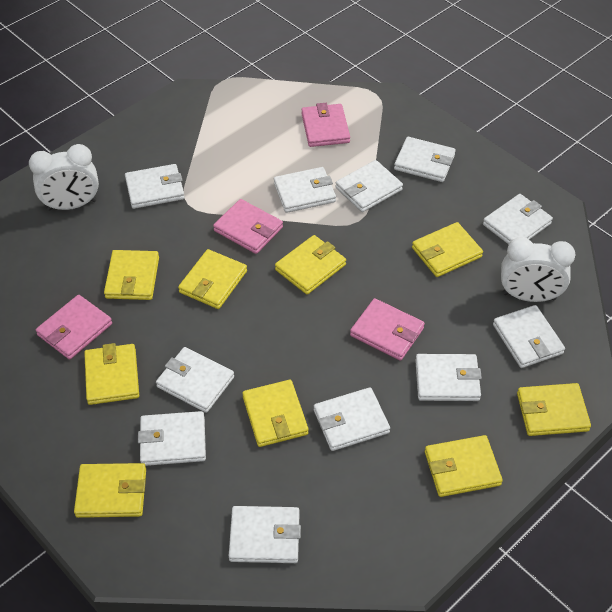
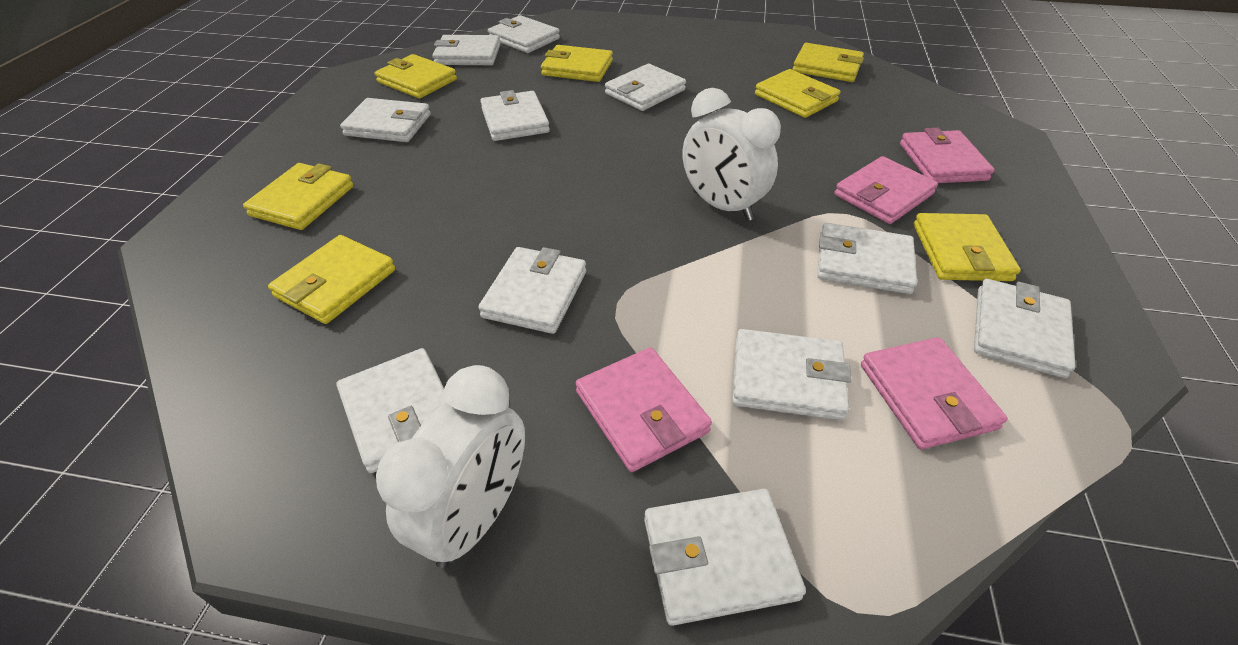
yellow wallet: [74,463,146,518] [84,343,139,405] [104,250,159,300] [178,249,247,309] [242,380,308,447] [275,235,346,295] [412,222,483,277] [425,435,503,497] [517,383,591,436] = 9 -> [243,163,354,230] [268,235,395,324] [375,54,457,99] [541,45,613,82] [755,69,840,118] [793,43,864,82] [913,213,1021,281] = 7

